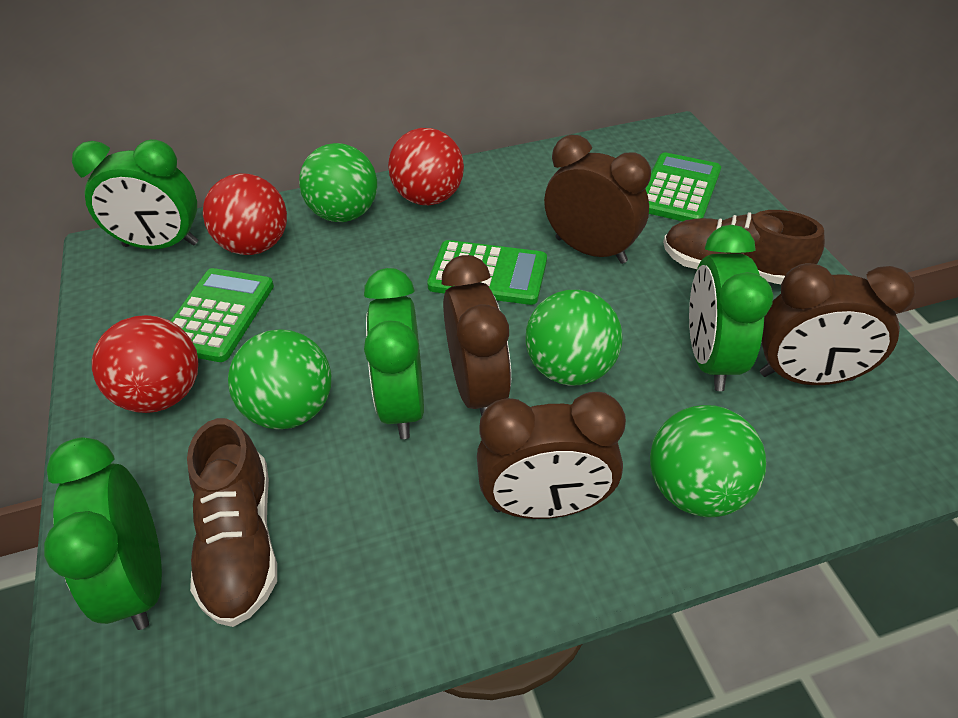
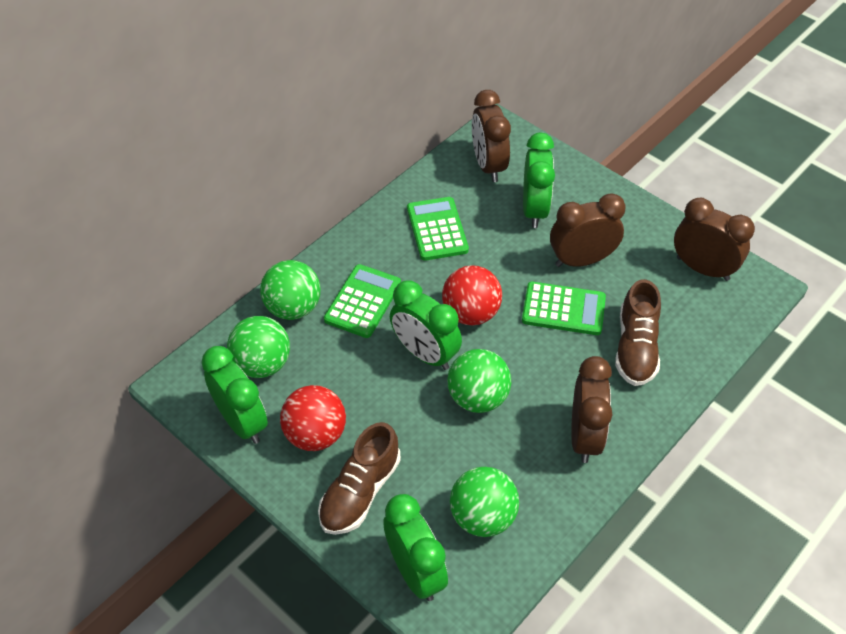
red ball: [92,315,198,413] [203,173,287,255] [388,128,464,205] = 3 -> [280,385,346,451] [442,265,502,326] = 2

